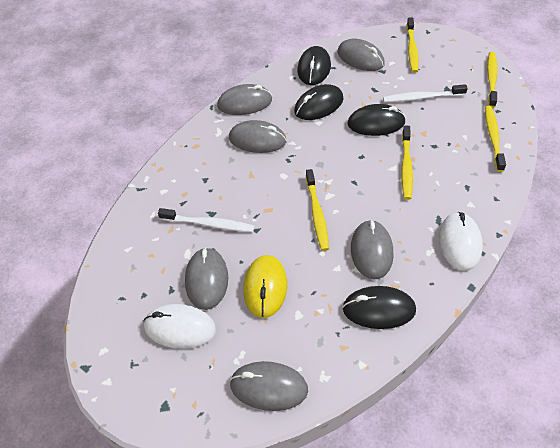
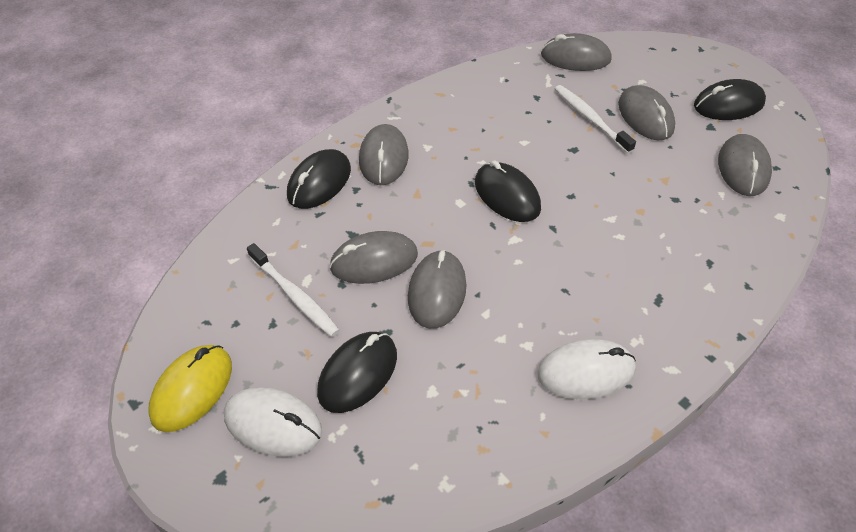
yellow toothbrush: [306,169,329,251] [401,126,413,200] [407,17,419,73] [485,106,506,172] [487,52,498,108] = 5 -> none = 0

